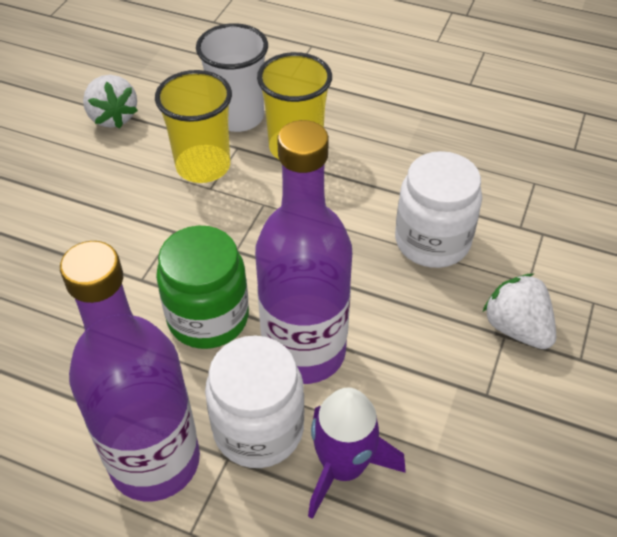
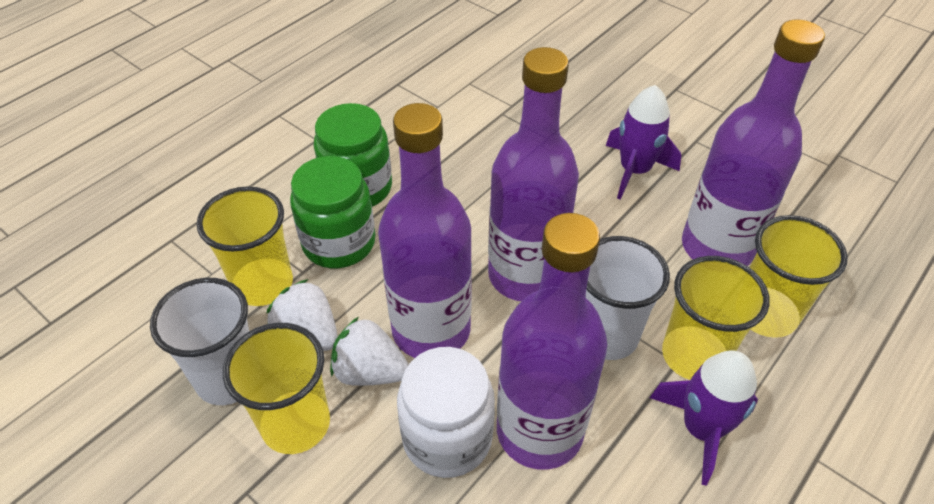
green jar: [156,226,249,349] = 1 -> [290,156,375,268] [313,103,392,207] = 2
purple bottle: [60,241,200,501] [255,120,352,384] = 2 -> [378,103,472,358] [488,47,579,301] [497,213,607,470] [682,19,825,266] = 4
purple rocket: [308,387,405,519] = 1 -> [606,85,681,200] [650,350,758,486] = 2
white cup: [196,23,268,132] = 1 -> [150,278,249,405] [586,236,670,360] = 2
white jar: [205,335,304,468] [395,151,482,268] = 2 -> [397,347,495,478] = 1
yellow cup: [155,70,232,183] [257,52,332,159] = 2 -> [197,186,293,306] [223,323,330,454] [662,256,770,380] [749,215,848,338] = 4

